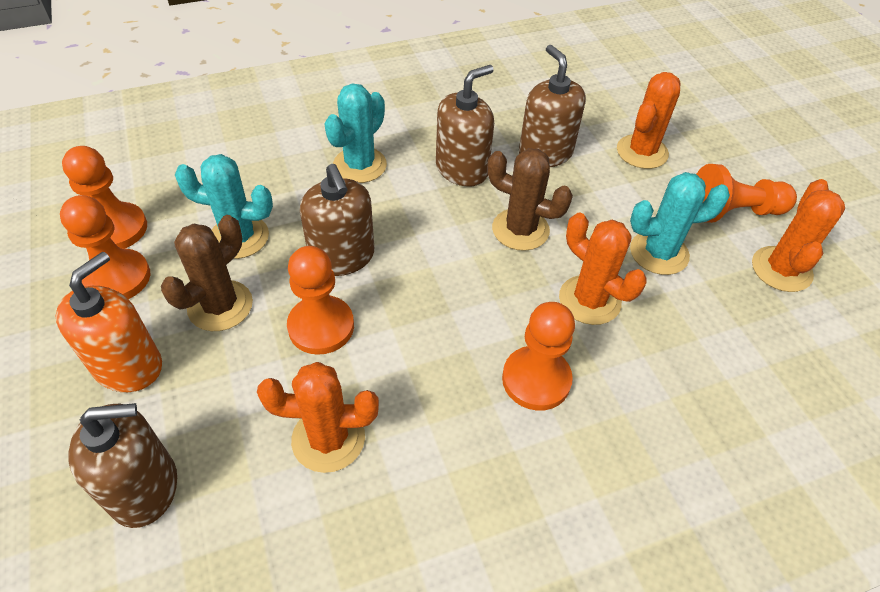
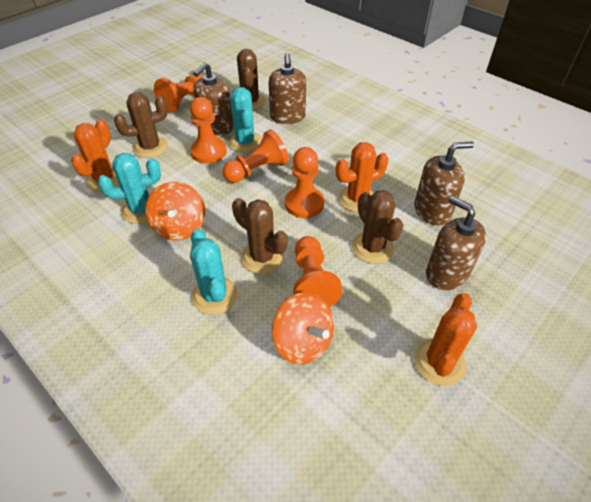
brown cactus: [161,215,253,331] [487,148,573,251] = 2 -> [114,92,168,158] [232,198,288,274] [237,49,266,110] [352,190,404,264] = 4
orange cactus: [257,362,379,473] [559,213,647,325] [617,72,681,169] [752,179,845,292] = 4 -> [71,119,119,192] [336,142,388,212] [414,293,477,386] = 3
orange soap dispenser: [56,252,162,392] = 1 -> none = 0
orange spinning top: none = 0 -> [145,182,205,240] [272,292,334,365] = 2

